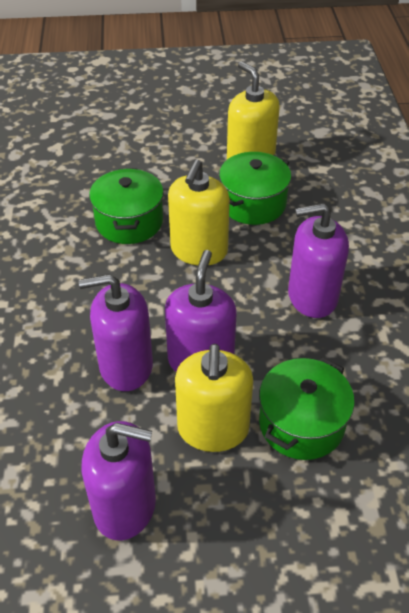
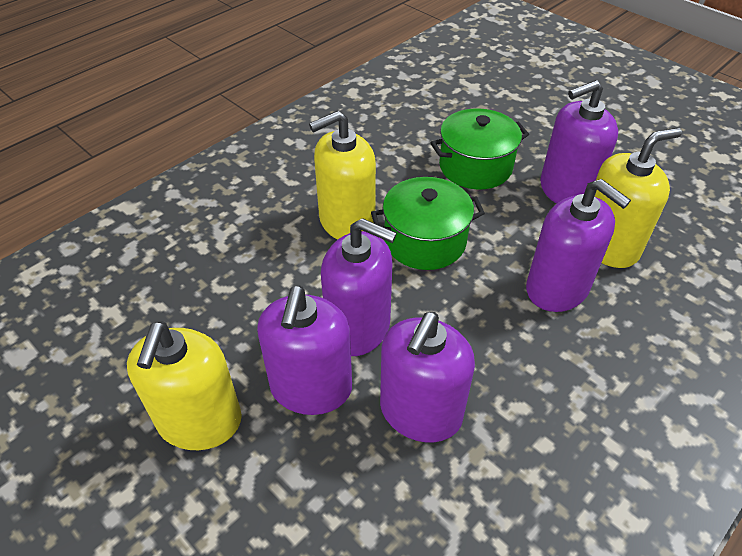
green pot: [89,168,164,244] [219,152,291,225] [259,357,354,460] = 3 -> [371,177,485,270] [430,108,529,189] = 2
purple soap dispenser: [79,274,153,391] [82,421,156,540] [165,250,237,372] [288,203,349,318] = 4 -> [257,285,352,415] [321,218,397,356] [380,312,475,442] [526,179,631,312] [540,80,618,204] = 5

